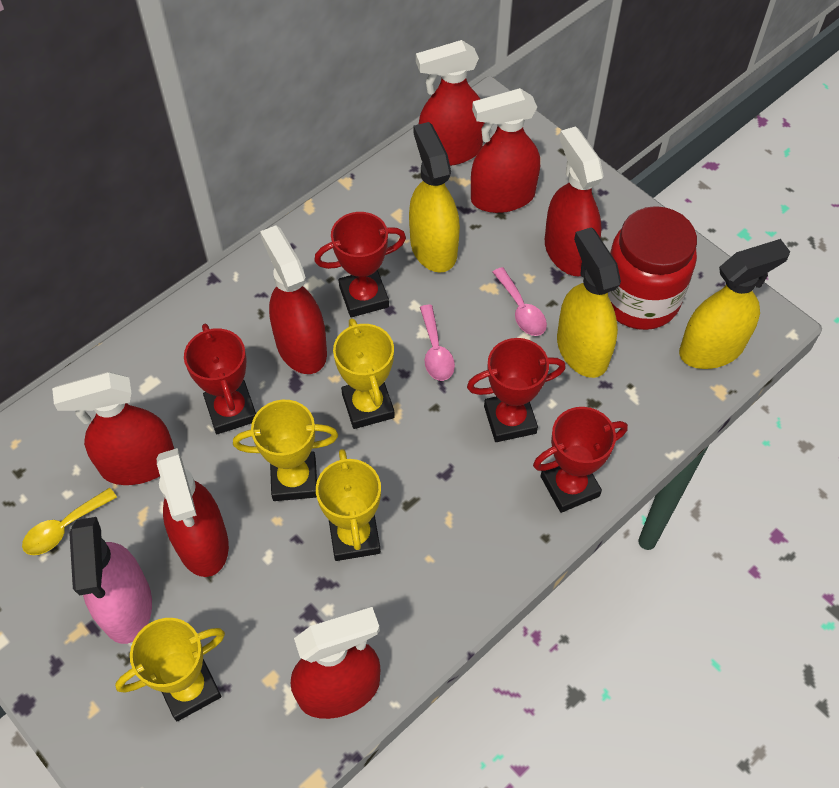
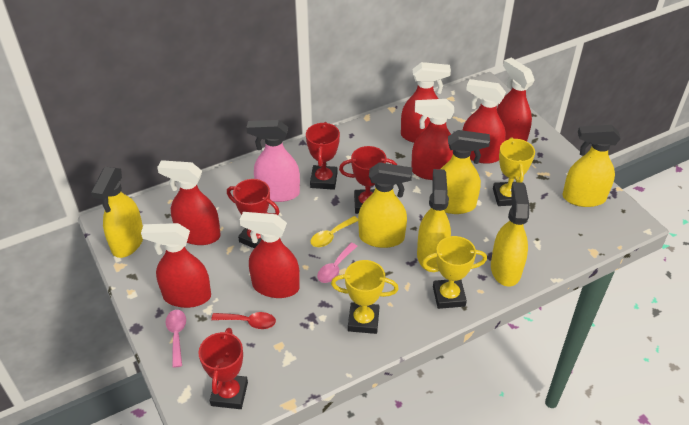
red jar: [608,206,697,330] = 1 -> none = 0
red spoon: none = 0 -> [211,312,276,329] = 1
yellow spray bottle: [409,122,460,273] [557,227,621,378] [679,239,790,369] = 3 -> [91,167,143,258] [358,162,412,248] [417,169,451,272] [441,130,490,214] [491,182,530,287] [563,125,621,207] = 6
yellow trophy: [115,618,225,721] [233,400,338,501] [316,449,381,561] [333,318,395,429] = 4 -> [331,260,399,334] [422,236,487,309] [493,137,535,206] = 3

